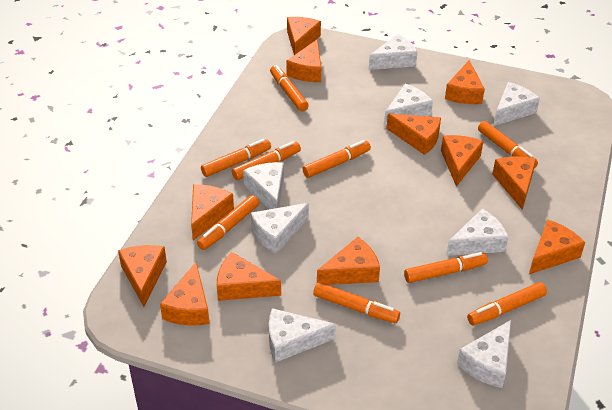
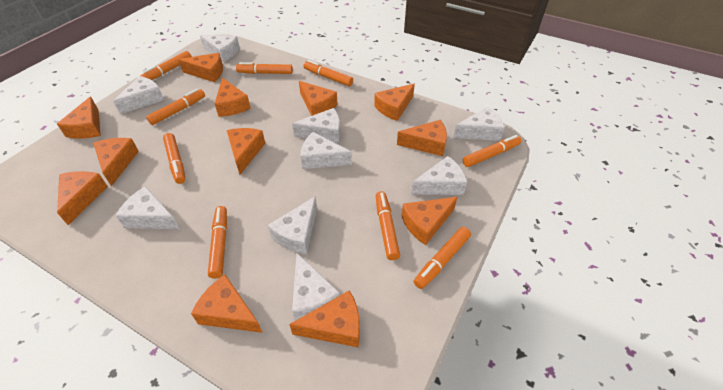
white cheese: [243,162,284,209] [251,203,309,254] [269,308,336,363] [369,34,418,70] [384,84,433,127] [446,208,509,256] [457,320,511,388] [493,82,540,126] = 8 -> [113,76,164,114] [115,186,180,229] [200,35,240,62] [268,196,317,254] [292,108,340,143] [292,253,340,321] [301,132,352,169] [411,156,467,195] [453,106,505,141] = 9

